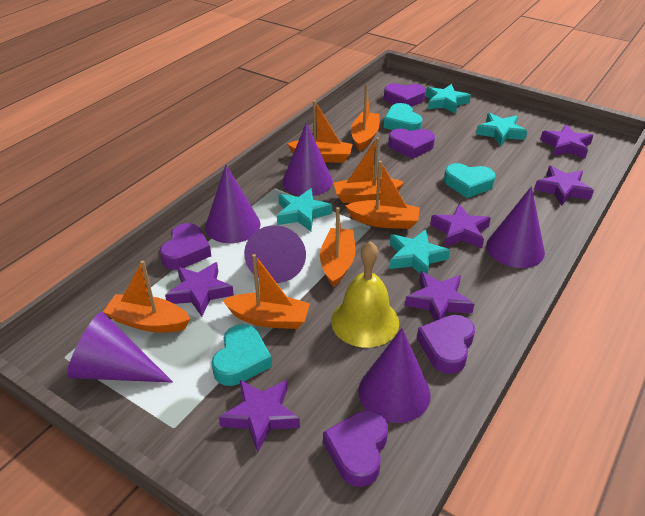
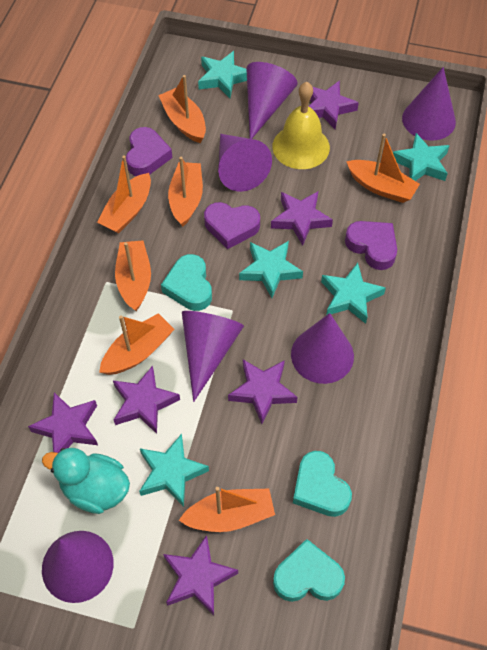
purple heart: [160,223,211,270] [323,410,388,487] [384,83,426,107] [388,128,435,159] [417,315,475,374] = 5 -> [126,127,172,176] [204,202,260,249] [345,221,397,270] = 3
turquoise duck: none = 0 -> [42,448,130,514] = 1
turquoise star: [277,188,332,231] [389,229,450,274] [426,84,471,114] [476,113,528,146] = 4 -> [139,434,209,507] [198,51,247,98] [239,241,303,298] [321,263,386,324] [393,133,450,181] = 5

